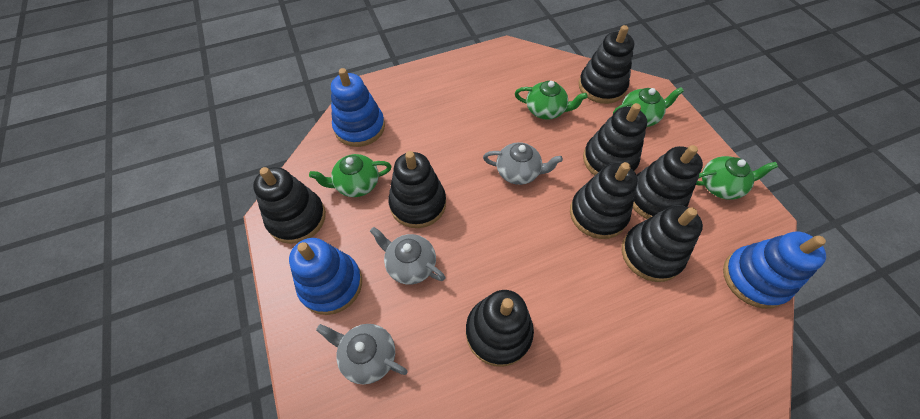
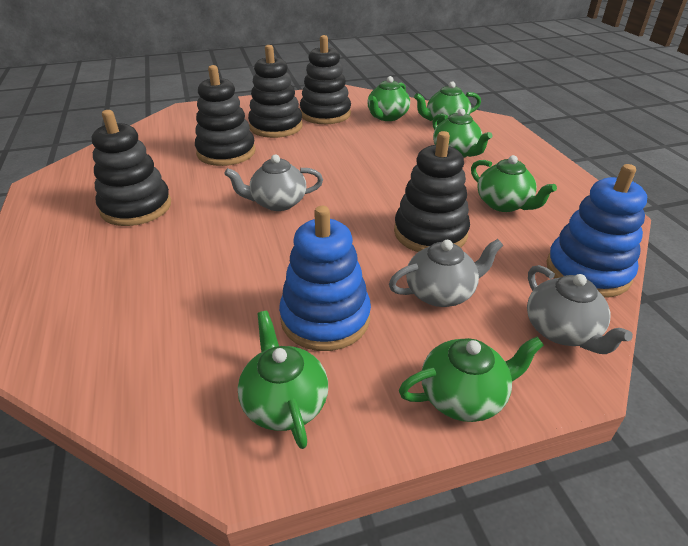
black stacking toy: [253,167,326,244] [388,151,446,228] [466,290,534,367] [570,162,638,239] [578,25,635,104] [583,103,647,175] [622,205,703,282] [633,145,703,219] = 8 -> [92,110,171,226] [195,65,255,166] [248,45,303,138] [300,35,351,124] [394,131,470,252] = 5
blue stacking toy: [289,238,362,315] [331,68,385,147] [723,232,826,309] = 3 -> [279,206,371,351] [546,164,647,298] = 2
green teapot: [309,154,392,197] [515,81,588,120] [613,87,684,127] [696,156,778,199] = 4 -> [238,311,328,449] [367,76,410,121] [399,337,544,422] [414,81,481,125] [432,108,492,158] [471,155,557,212] = 6

